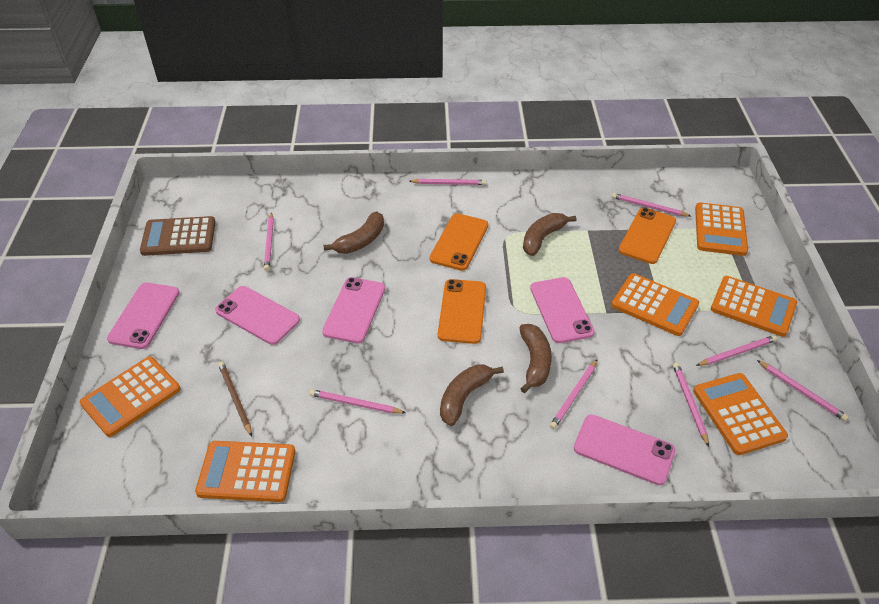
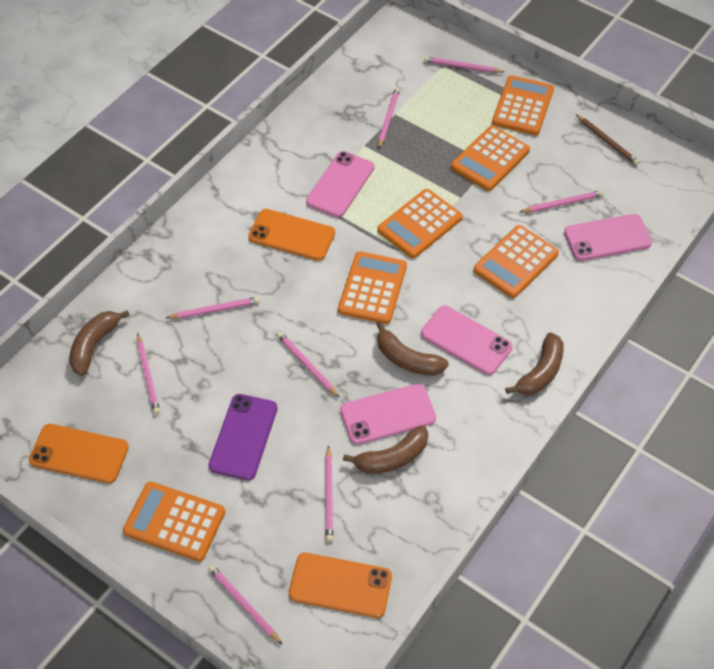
brown calculator: [140,216,216,256] = 1 -> none = 0
pink phone: [107,283,180,349] [215,286,300,345] [322,277,385,343] [530,277,595,343] [574,414,676,485] = 5 -> [306,151,374,217] [340,384,436,445] [421,305,513,375] [564,214,652,261] = 4
purple phone: none = 0 -> [209,394,277,480] = 1

